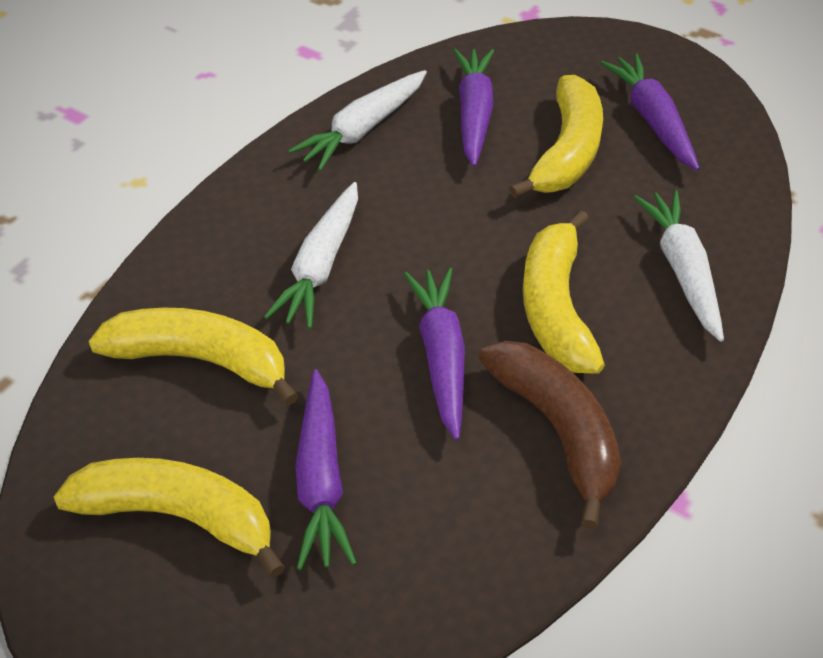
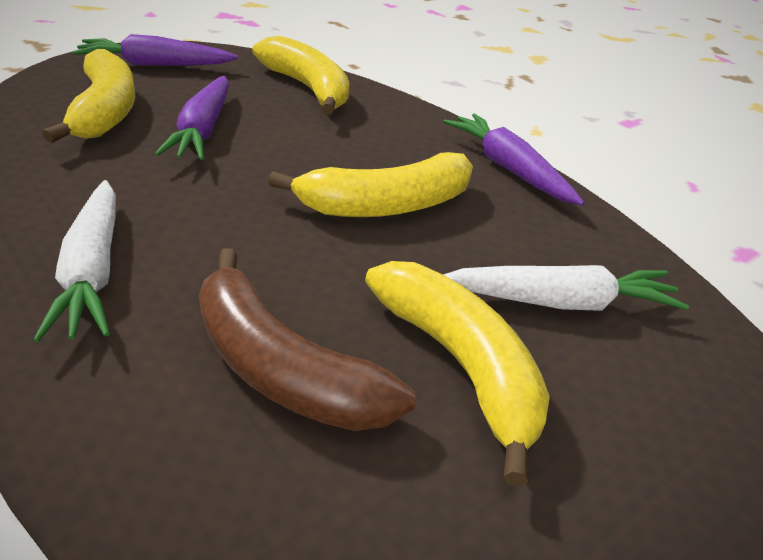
purple carrot: [295,369,357,570] [404,268,465,440] [453,48,494,167] [600,54,700,171] = 4 -> [72,34,238,66] [155,76,229,160] [443,113,584,205] = 3
white carrot: [264,182,358,329] [288,70,427,171] [634,190,724,342] = 3 -> [33,180,116,342] [443,265,689,311] = 2

